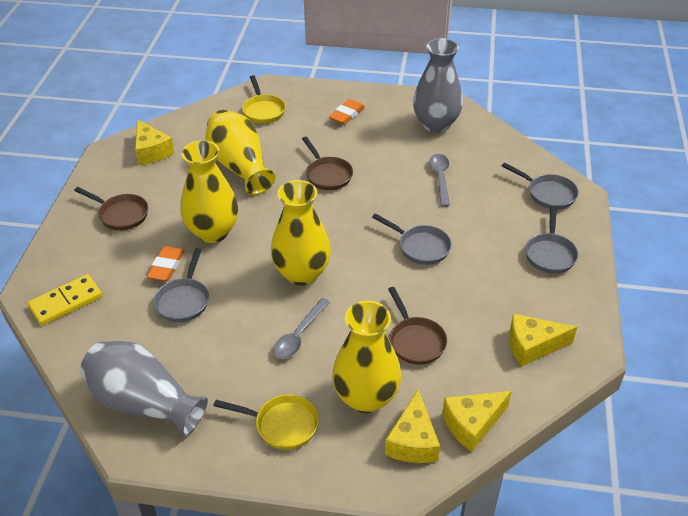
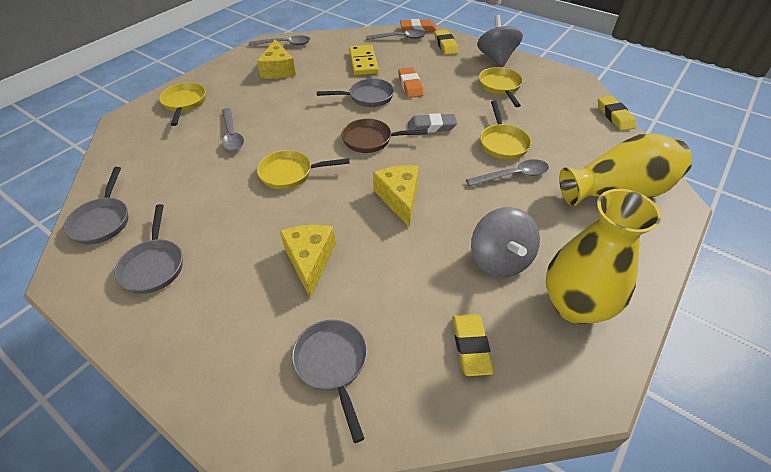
brown pan: [74,187,148,231] [302,137,353,190] [388,287,447,365] = 3 -> [342,119,427,153] = 1
grey eraser: none = 0 -> [408,113,457,133] = 1
grey spinning top: none = 0 -> [471,207,540,277] [477,15,523,67] = 2
grey spoon: [273,298,330,359] [429,154,450,207] = 2 -> [222,108,244,151] [249,35,310,46] [366,29,426,40] [466,159,549,187] = 4
grey vase: [80,341,208,436] [413,38,463,133] = 2 -> none = 0
yellow cheese: [135,119,174,165] [385,389,440,463] [442,391,512,452] [509,313,577,367] = 4 -> [257,39,296,79] [280,225,336,298] [373,165,419,227] = 3
yellow eraser: none = 0 -> [434,30,459,55] [452,314,494,376] [598,96,636,131] = 3
yellow pan: [214,394,319,450] [242,75,286,123] = 2 -> [159,83,206,126] [257,150,350,189] [479,67,523,107] [480,101,531,160] = 4
yellow vase: [181,140,238,243] [206,110,275,195] [271,180,331,286] [332,301,401,413] = 4 -> [546,189,661,324] [559,133,692,206] = 2

